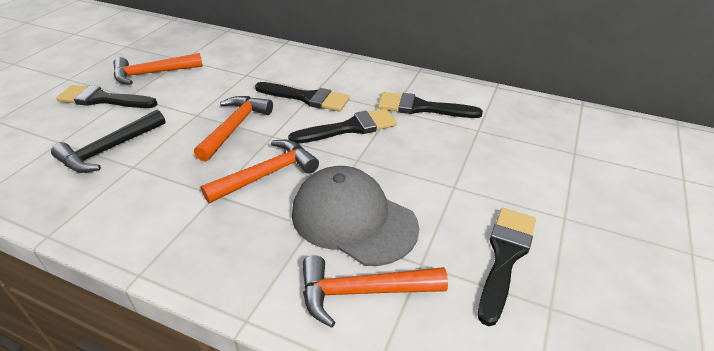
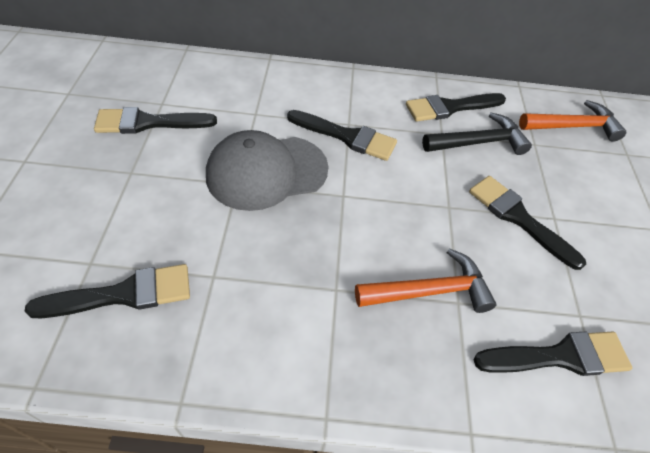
black brush: [56,85,157,108] [255,82,350,112] [288,108,397,144] [378,92,483,118] [478,208,536,326] = 5 -> [25,264,190,318] [94,107,217,134] [287,110,397,161] [406,93,506,122] [469,176,586,270] [474,331,632,376] = 6
orange hammer: [114,53,203,85] [194,96,273,162] [201,140,319,203] [302,255,448,328] = 4 -> [355,248,496,313] [519,100,626,142] = 2

